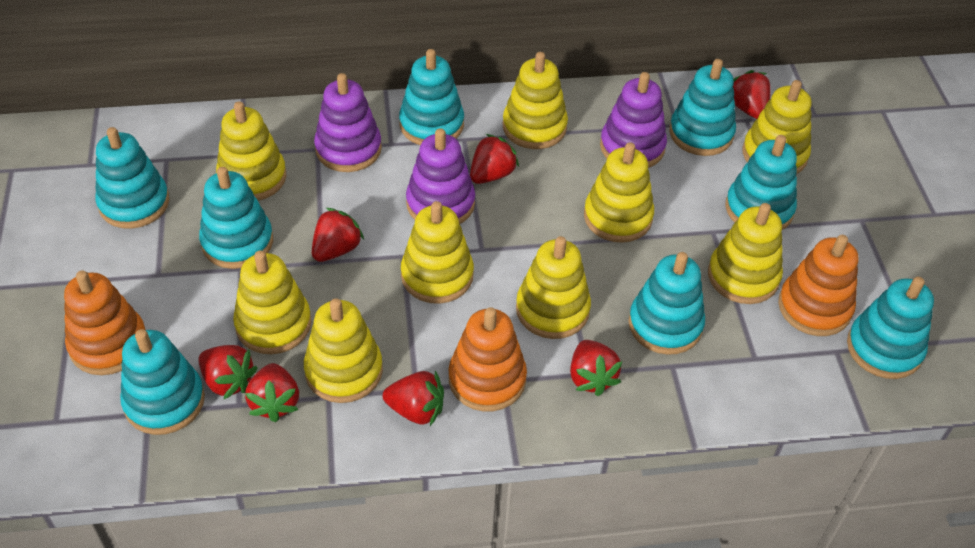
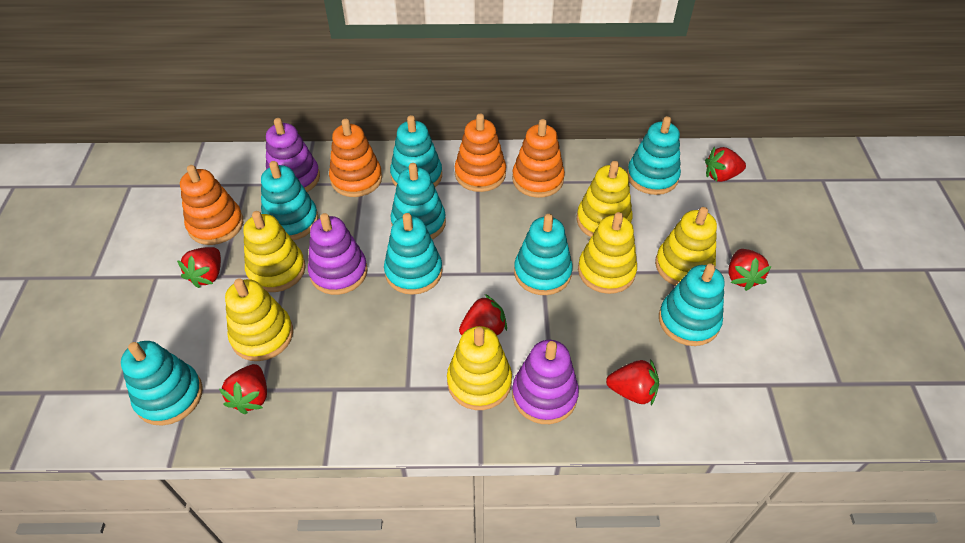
orange stacking toy: [64,270,146,375] [449,307,527,411] [778,235,859,336] = 3 -> [180,165,243,245] [329,119,382,197] [455,114,506,192] [512,119,565,198] = 4
red strawberry: [198,345,258,399] [245,363,299,422] [312,208,364,262] [383,371,444,426] [470,134,519,184] [570,340,622,396] [733,70,771,119] = 7 -> [177,247,221,288] [219,364,267,414] [459,294,507,335] [606,359,659,405] [705,147,746,182] [728,249,772,291] = 6
yellow stacking toy: [216,101,286,201] [233,250,311,354] [304,298,383,403] [401,201,474,304] [503,52,568,149] [516,236,591,339] [584,142,654,243] [708,203,783,304] [743,80,812,174] = 9 -> [225,278,293,361] [243,211,306,292] [447,326,512,410] [577,161,633,237] [578,212,637,294] [655,207,717,286] = 6

